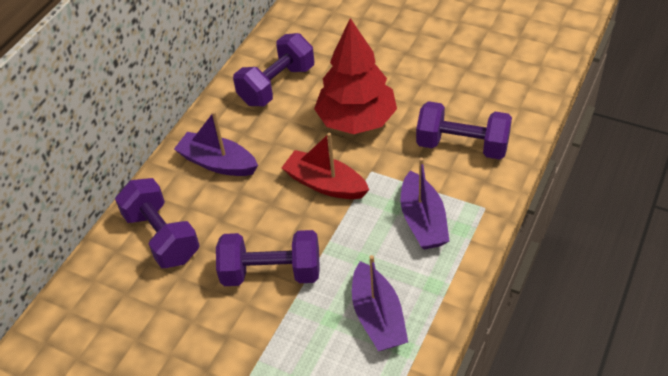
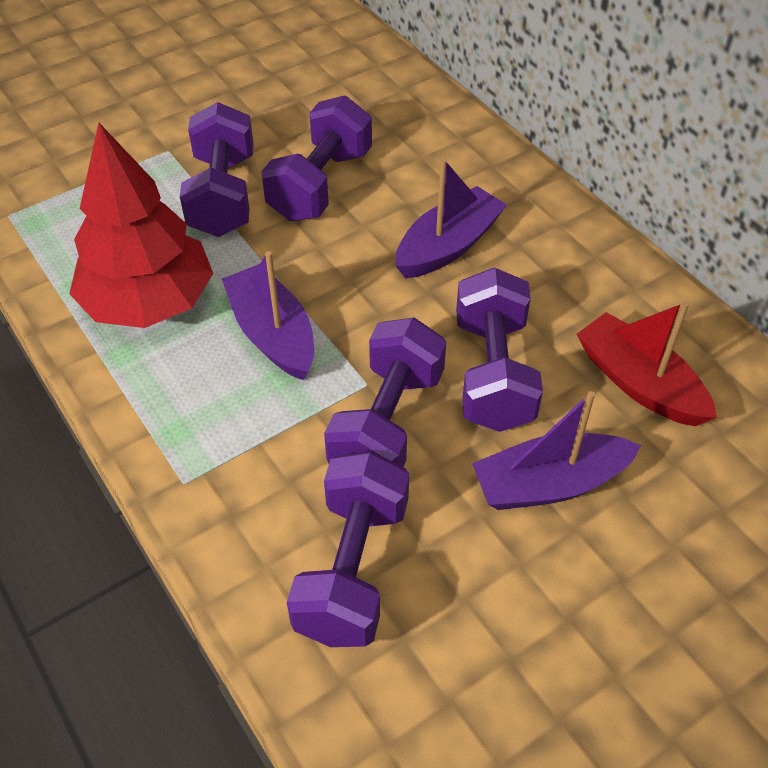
purple dumbbell: [115,178,200,268] [216,230,320,286] [233,33,314,106] [416,101,512,159] = 4 -> [180,102,254,237] [261,95,372,221] [287,451,409,647] [324,318,446,467] [456,267,543,432] = 5

